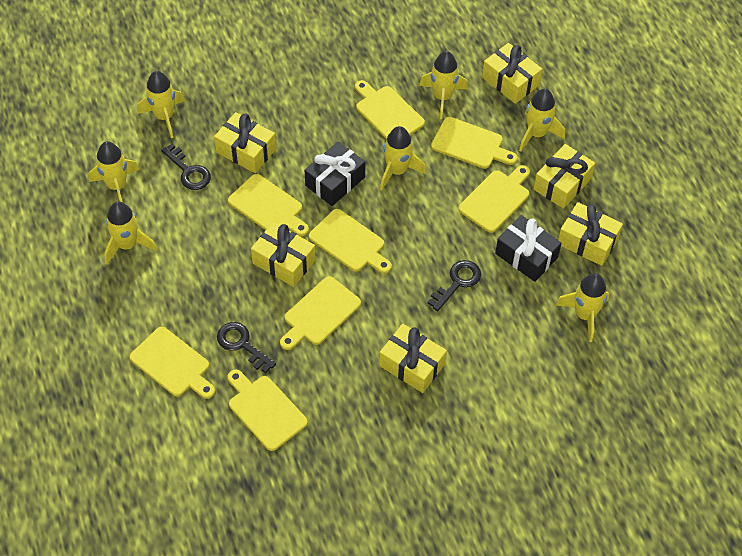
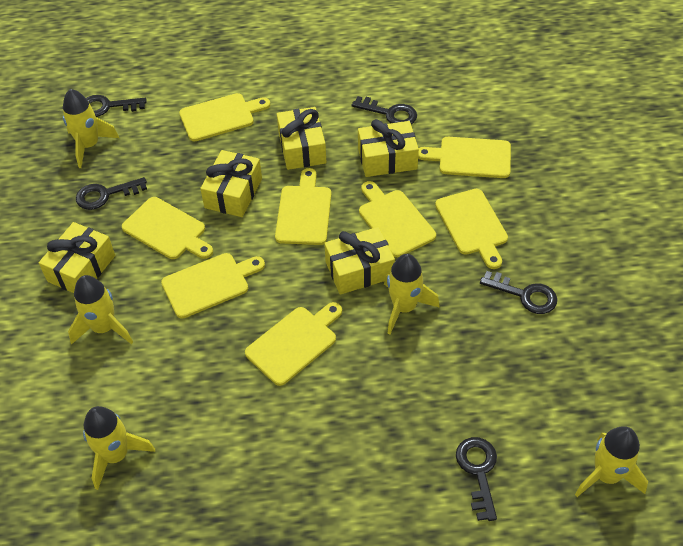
black gift: [305,141,365,206] [495,215,561,282] = 2 -> none = 0
black key: [161,144,211,190] [217,322,276,373] [427,260,481,311] = 3 -> [76,177,147,210] [86,95,146,117] [352,96,417,124] [456,437,497,521] [480,271,557,314] = 5
yellow gift: [214,112,276,173] [251,222,316,287] [379,324,447,393] [482,43,542,104] [534,144,595,209] [558,202,623,266] = 6 -> [39,222,115,293] [200,150,262,217] [277,107,326,170] [324,227,395,295] [358,119,419,177] = 5
yellow rocket: [88,141,139,202] [104,202,157,265] [137,71,185,138] [380,126,426,191] [419,51,468,119] [519,89,565,152] [555,273,610,342] = 7 -> [63,89,119,168] [68,275,133,345] [83,406,155,490] [384,254,440,334] [575,426,648,497] = 5

